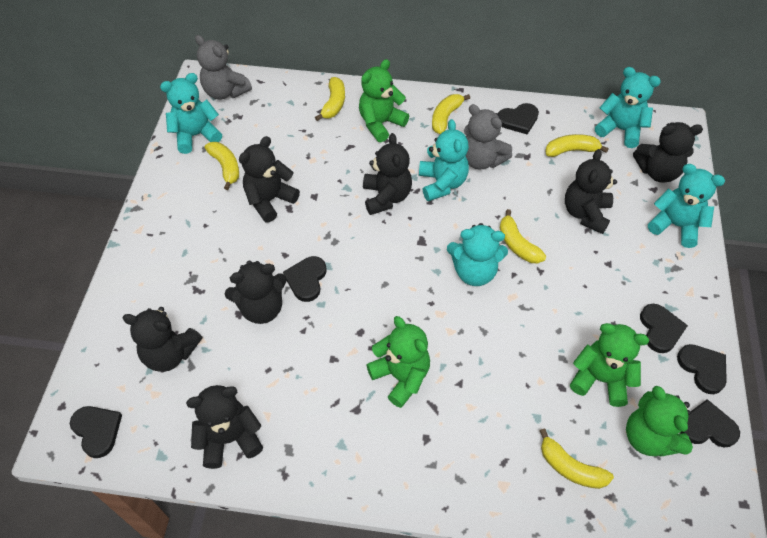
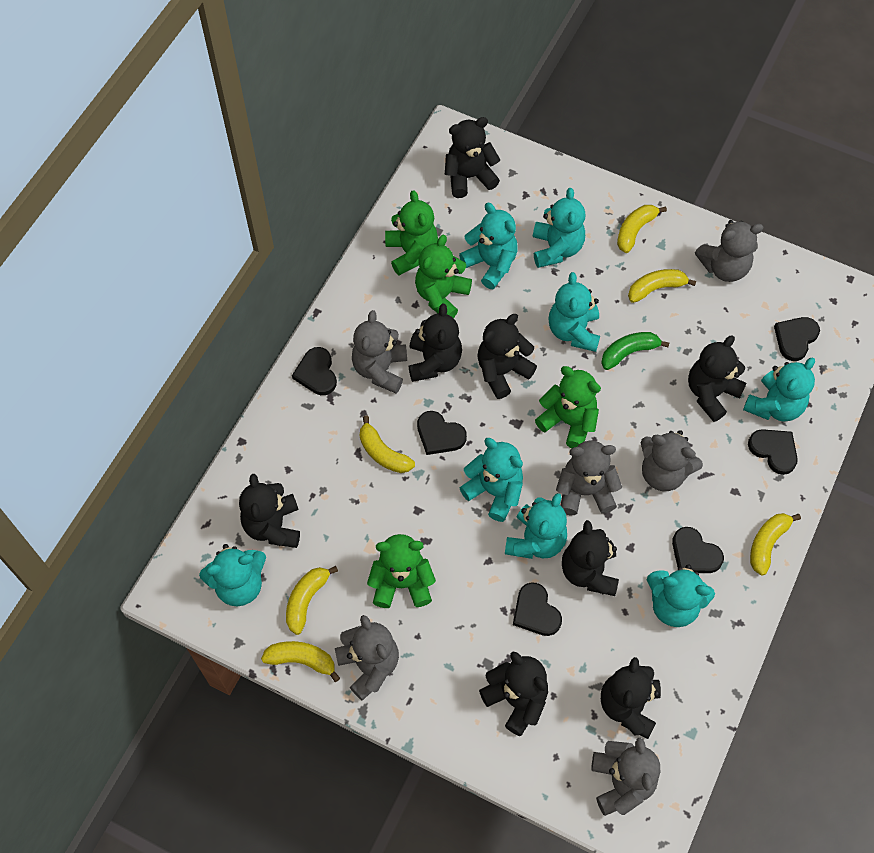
black teddy bear: [123,307,202,372] [186,385,263,469] [225,261,287,324] [239,136,300,222] [363,133,412,215] [565,149,617,234] [633,122,703,183] = 7 -> [239,474,300,548] [408,304,462,382] [445,117,500,198] [477,314,537,399] [479,652,548,736] [562,520,619,596] [601,657,661,739] [688,335,747,422] = 8
green banana: none = 0 -> [601,332,669,370] = 1
grey teddy bear: [195,35,252,100] [464,104,512,169] = 2 -> [335,615,399,701] [352,310,407,393] [556,440,622,516] [591,738,660,816] [640,430,703,491] [695,220,764,282] = 6
turquoise teddy bear: [160,73,222,154] [419,119,469,201] [447,223,508,286] [595,67,661,148] [648,164,725,248] = 5 -> [199,544,266,606] [459,203,518,289] [459,438,523,522] [505,493,567,559] [533,188,586,268] [548,272,600,352] [647,564,715,627] [743,358,815,422] = 8

